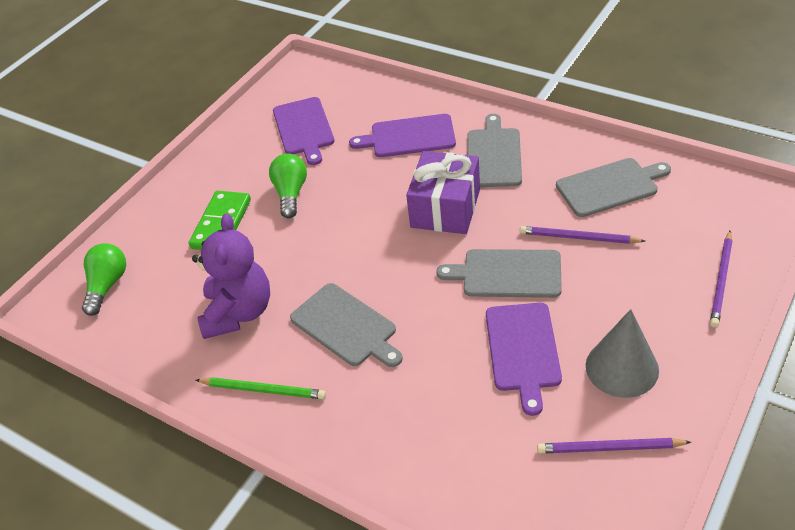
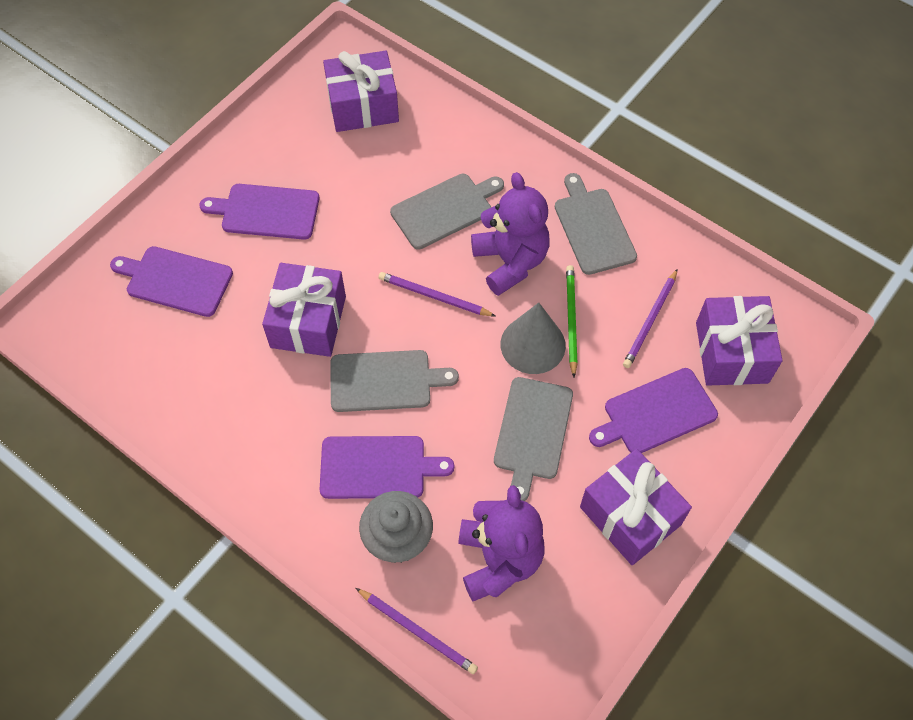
green domino: [189,191,251,250] = 1 -> none = 0
green light bulb: [82,243,126,316] [269,154,307,218] = 2 -> none = 0
grey cupcake: none = 0 -> [359,491,433,563] = 1
purple cutting board: [273,97,334,165] [349,114,456,157] [486,303,562,416] = 3 -> [110,246,233,317] [200,184,320,240] [320,436,454,499] [589,368,718,453] = 4
purple gift: [406,151,480,234] = 1 -> [262,263,346,357] [323,51,399,132] [580,449,692,565] [696,296,783,386] = 4
purple teddy bear: [192,214,270,339] = 1 -> [458,485,545,601] [471,172,549,296] = 2

